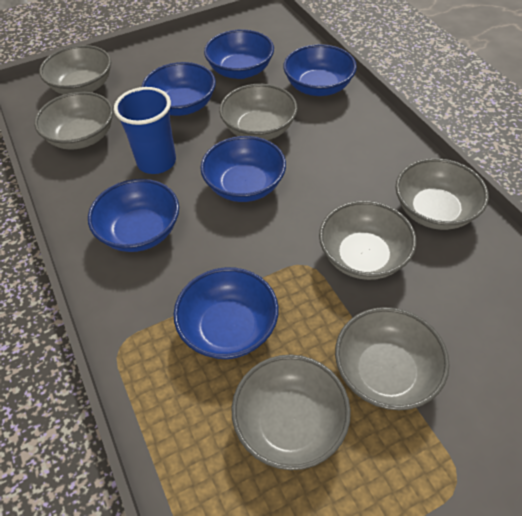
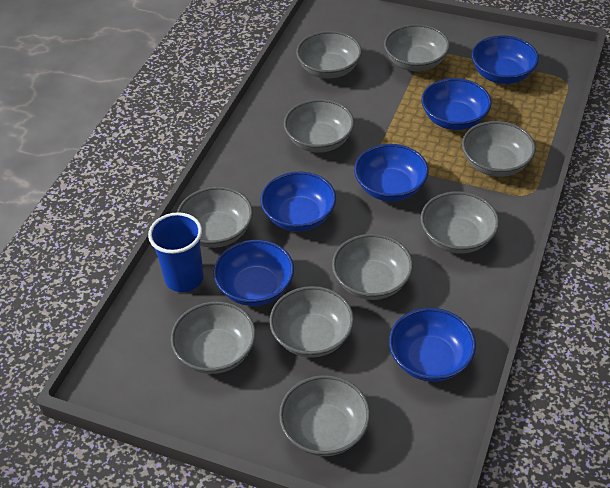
grey bowl: [34,92,113,150] [39,45,111,95] [219,84,298,140] [232,355,351,470] [319,201,416,280] [335,307,450,410] [396,158,489,230] = 7 -> [171,301,256,374] [177,187,253,248] [269,286,354,358] [279,375,370,456] [284,99,354,153] [296,31,362,79] [332,234,413,300] [384,24,450,71] [421,191,499,254] [462,121,536,177] = 10

